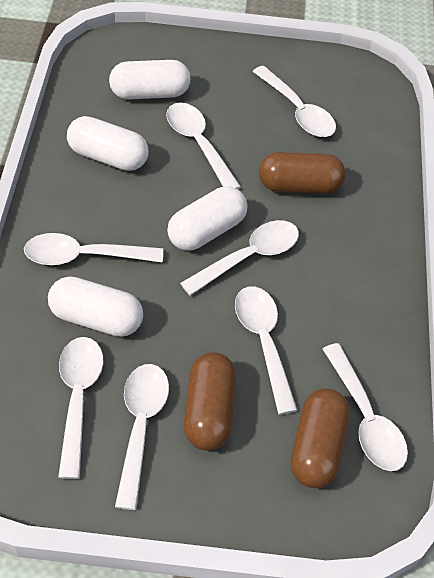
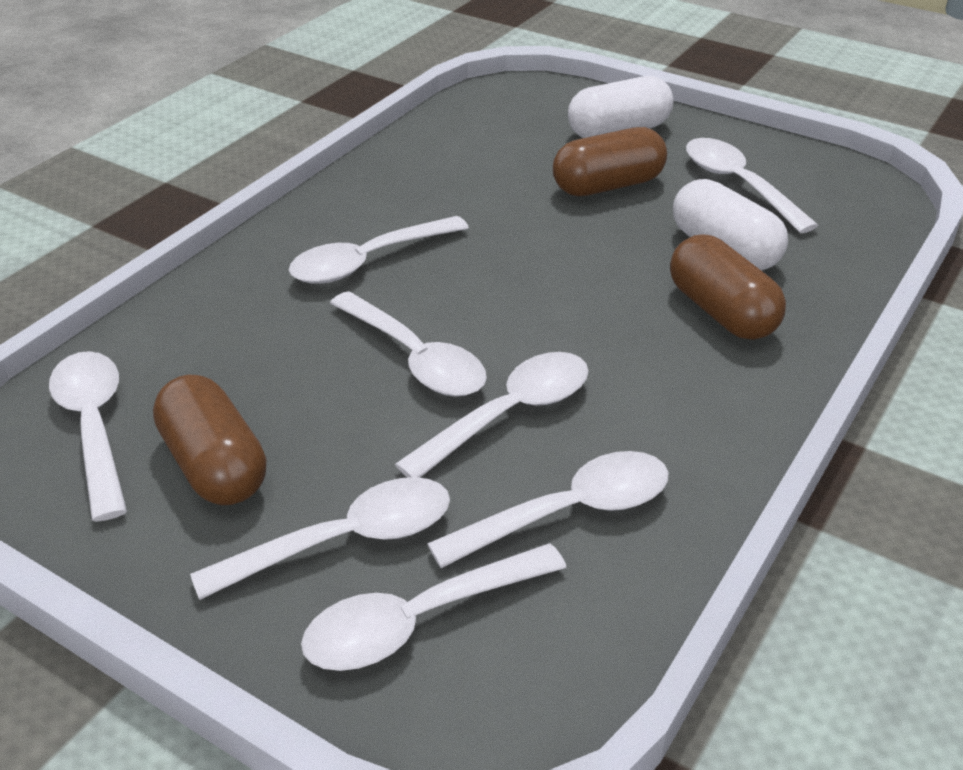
white capsule: [48,276,143,337] [67,116,148,171] [109,60,190,99] [167,186,247,251] = 4 -> [568,76,673,138] [673,179,788,271] = 2

